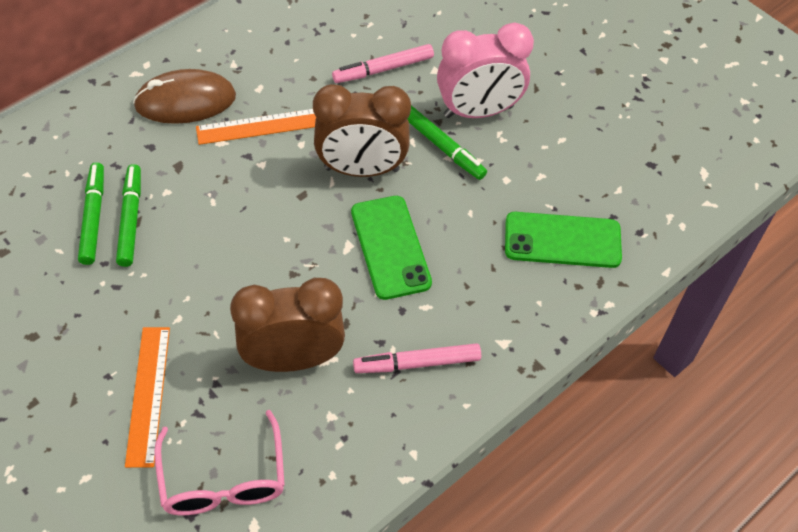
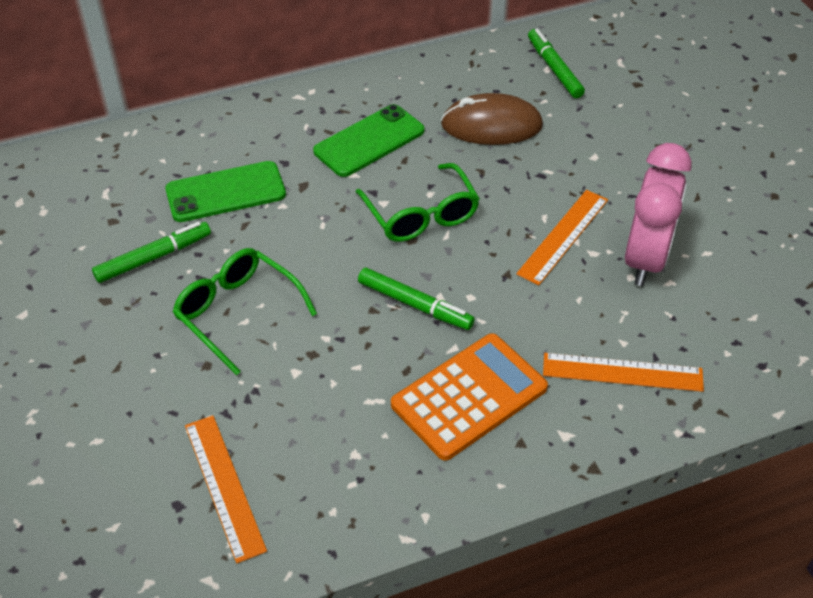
brown clock: [230,278,345,372] [313,84,411,177] = 2 -> none = 0
green glasses: none = 0 -> [173,248,317,375] [356,163,480,242] = 2
orange calculator: none = 0 -> [391,333,548,461] = 1
orange ruler: [125,327,170,468] [196,109,316,145] = 2 -> [185,415,267,563] [516,190,608,285] [543,353,704,392] = 3
pink glasses: [154,410,285,515] = 1 -> none = 0
pink marker: [332,44,434,83] [353,343,481,373] = 2 -> none = 0

